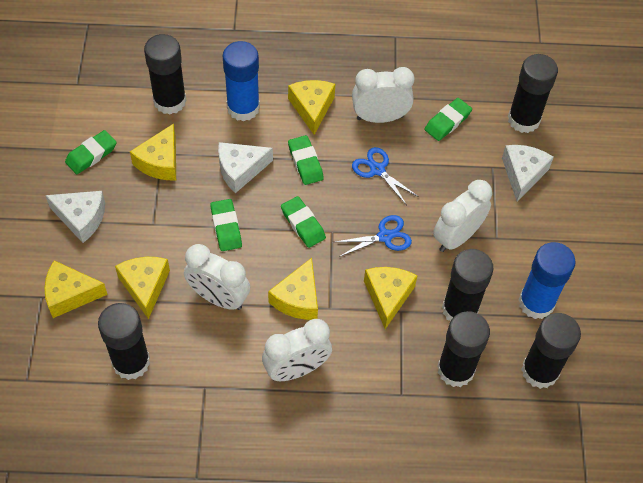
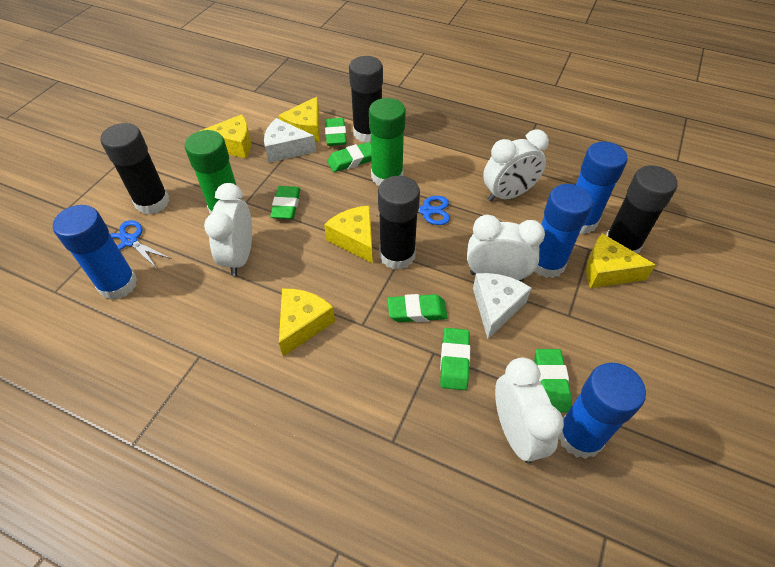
black glue stick: [98,303,150,380] [144,34,187,115] [437,311,490,387] [442,249,494,321] [508,54,558,133] [521,313,581,389] = 6 -> [101,123,170,215] [349,56,383,143] [378,176,420,270] [606,165,678,254] = 4
blue glue stick: [223,41,260,121] [519,242,576,319] = 2 -> [53,205,137,300] [534,184,593,278] [558,363,646,459] [576,142,628,234] = 4
green eraser: [65,130,116,174] [210,199,242,251] [281,196,326,248] [288,135,324,185] [425,98,472,141] = 5 -> [270,186,301,219] [325,118,347,146] [327,142,371,172] [388,294,448,322] [440,328,470,390] [534,349,572,413] = 6
green glue stick: none = 0 -> [185,130,242,214] [369,98,406,186] = 2
white cheese: [45,191,105,243] [218,142,273,193] [502,145,554,202] = 3 -> [264,118,316,163] [473,273,532,339] = 2
yellow cheese: [44,260,108,318] [115,257,170,319] [130,124,176,181] [268,258,318,320] [288,80,335,135] [364,267,417,329] = 6 -> [200,114,251,158] [279,96,319,142] [279,289,335,357] [324,205,373,264] [586,233,655,288] = 5

